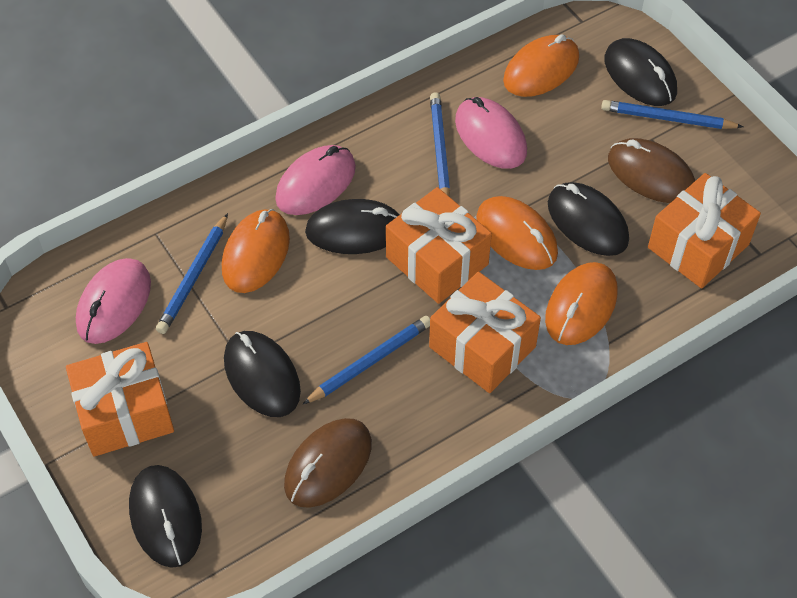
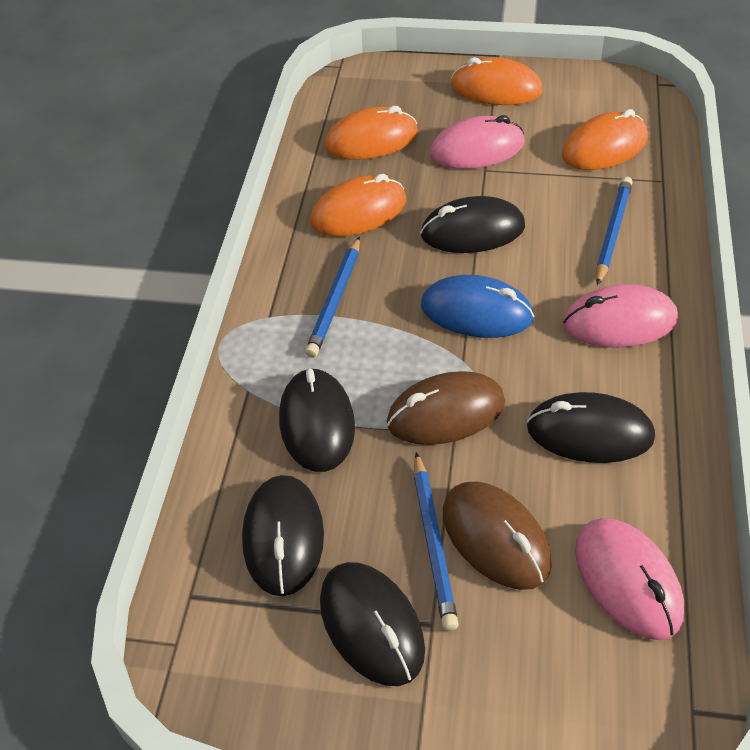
blue mouse: none = 0 -> [421,275,534,338] = 1
blue pencil: [156,213,228,334] [303,316,430,404] [430,92,450,196] [601,100,743,129] = 4 -> [305,237,360,358] [414,452,459,631] [596,177,633,286] = 3
orange gift: [66,342,174,457] [386,187,492,304] [429,272,541,393] [648,173,761,288] = 4 -> none = 0

